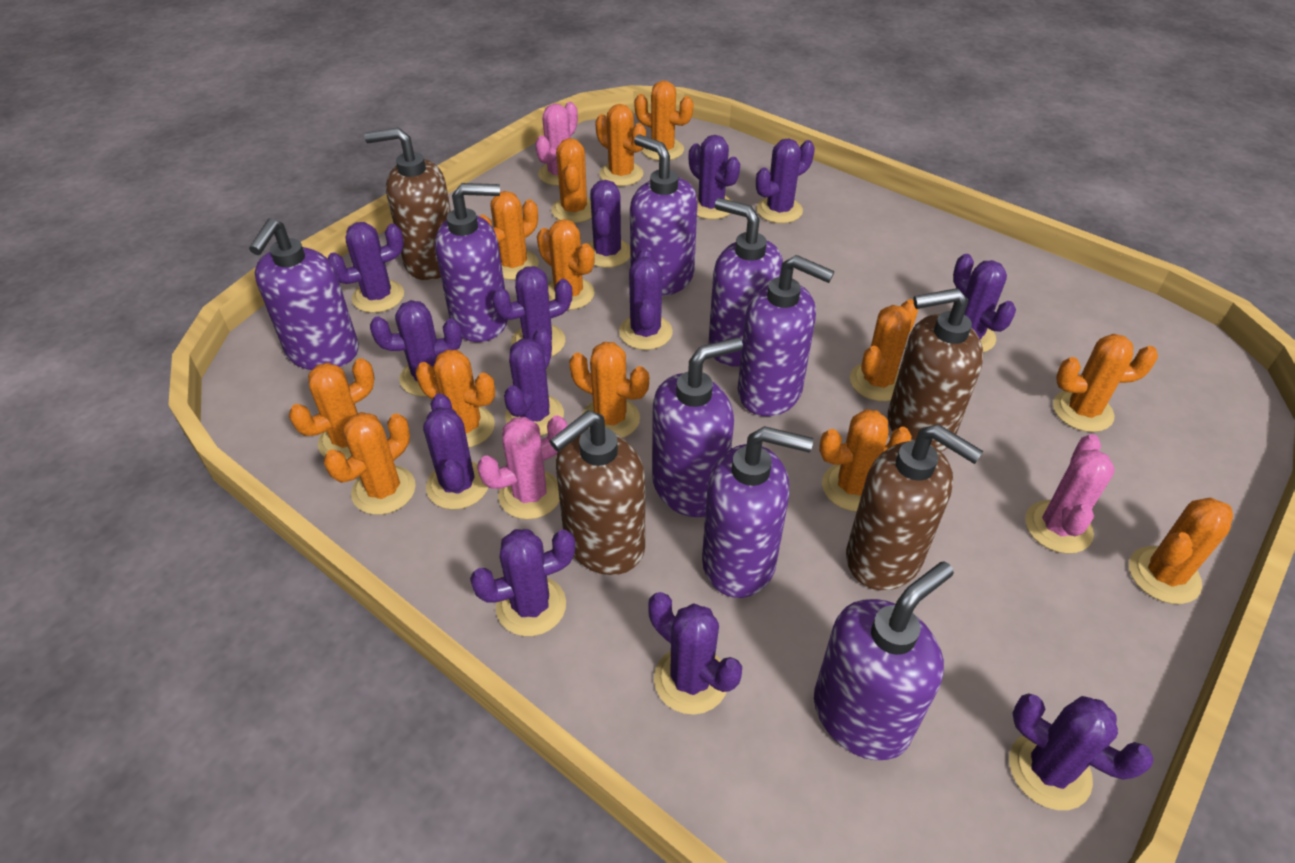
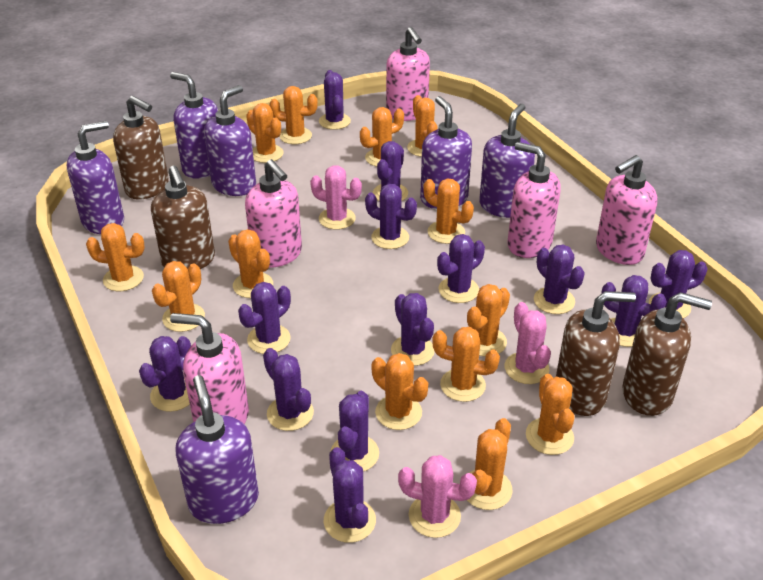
pink soap dispenser: none = 0 -> [170,313,249,424] [245,159,302,268] [386,27,430,121] [507,142,561,258] [596,155,657,265] = 5
purple soap dispenser: [249,218,359,370] [435,183,508,342] [630,135,698,297] [652,337,743,517] [702,426,813,598] [709,198,783,367] [738,255,834,416] [814,561,954,760] = 8 -> [67,121,124,234] [170,72,218,179] [176,375,259,524] [204,85,256,196] [420,96,472,209] [479,104,535,218] = 6

